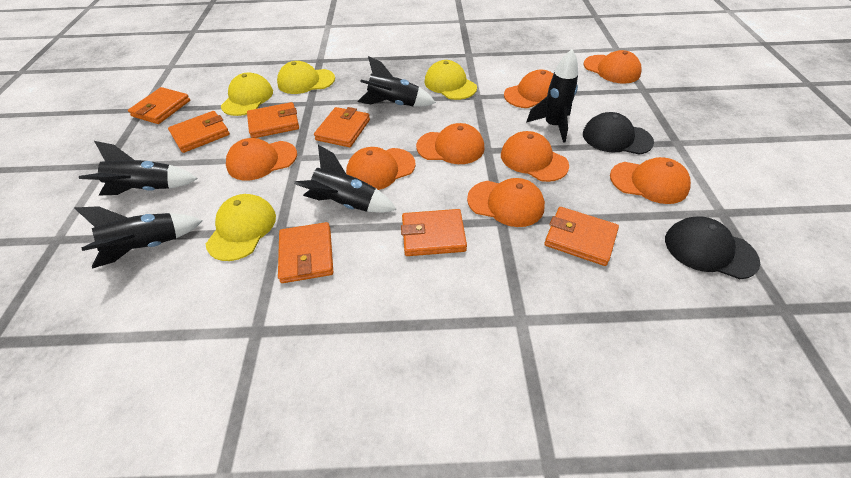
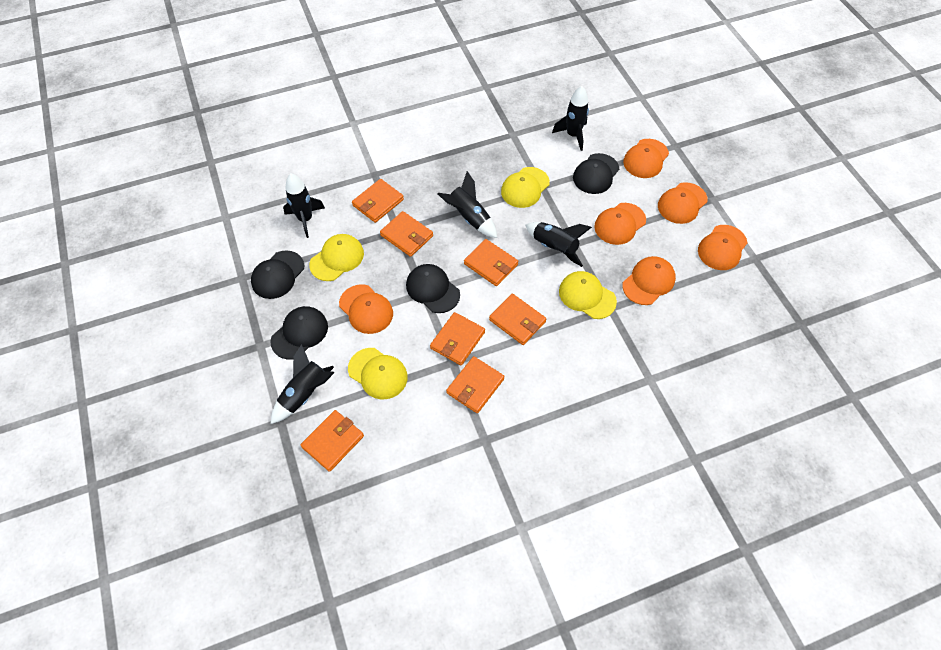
black cap: [583,112,654,155] [665,216,760,279] = 2 -> [251,250,304,299] [270,306,328,359] [406,264,460,313] [573,153,619,194] = 4
orange cap: [226,138,297,181] [346,147,416,190] [416,123,485,164] [467,178,545,227] [501,131,569,182] [504,70,553,108] [583,50,642,84] [610,157,691,204] = 8 -> [339,284,393,334] [594,203,646,245] [622,256,676,305] [623,139,669,178] [658,182,708,224] [698,225,748,270] = 6

